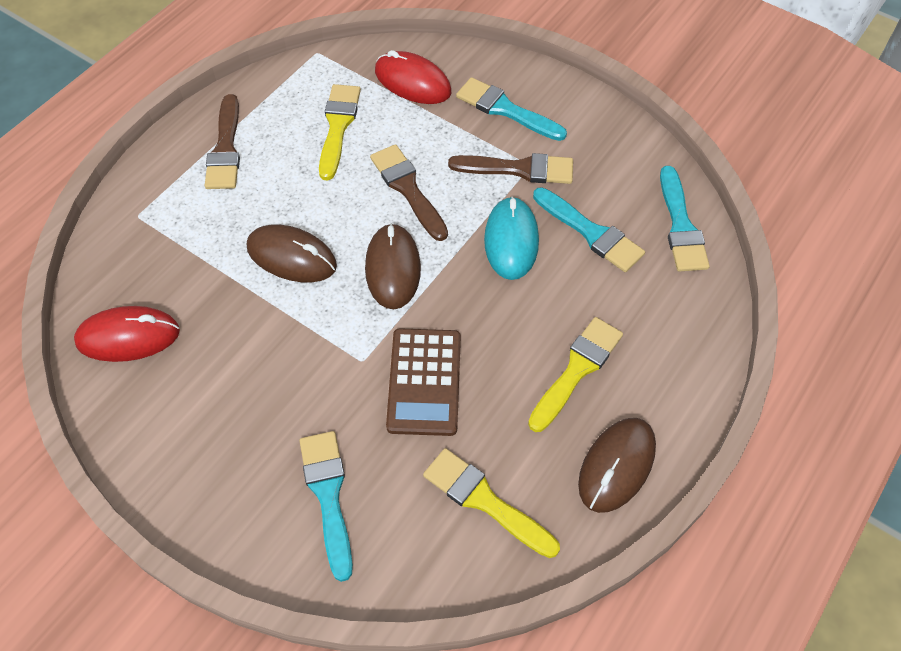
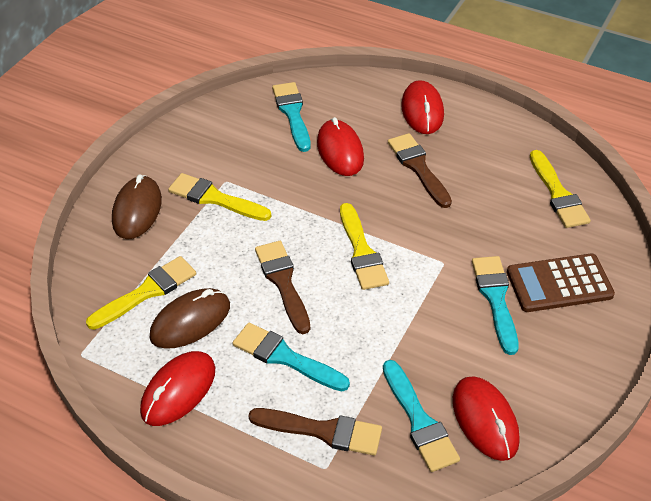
brown mouse: [247,225,337,282] [365,223,421,309] [578,418,656,513] = 3 -> [112,175,162,239] [149,288,230,349] = 2
red mouse: [74,306,180,362] [375,50,451,104] = 2 -> [140,351,215,426] [317,117,364,176] [401,80,444,134] [453,377,520,461] = 4
turquoise mouse: [484,196,539,280] = 1 -> none = 0
yellow brush: [319,84,361,180] [423,448,560,558] [528,317,623,432] = 3 -> [86,256,196,330] [168,173,271,221] [340,203,389,290] [530,150,591,228] = 4

